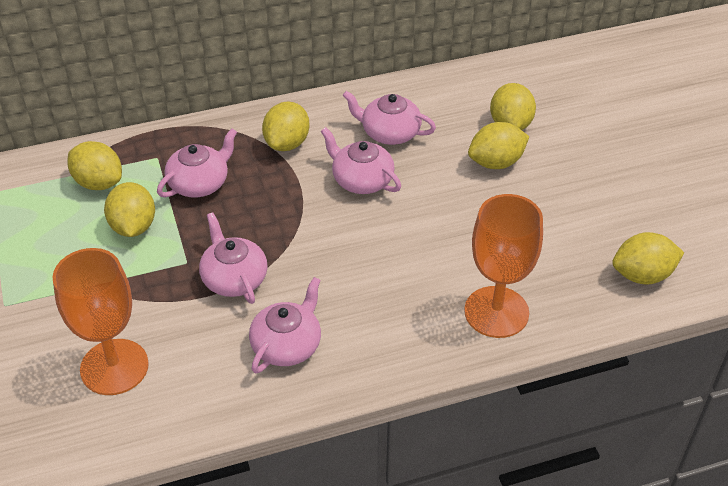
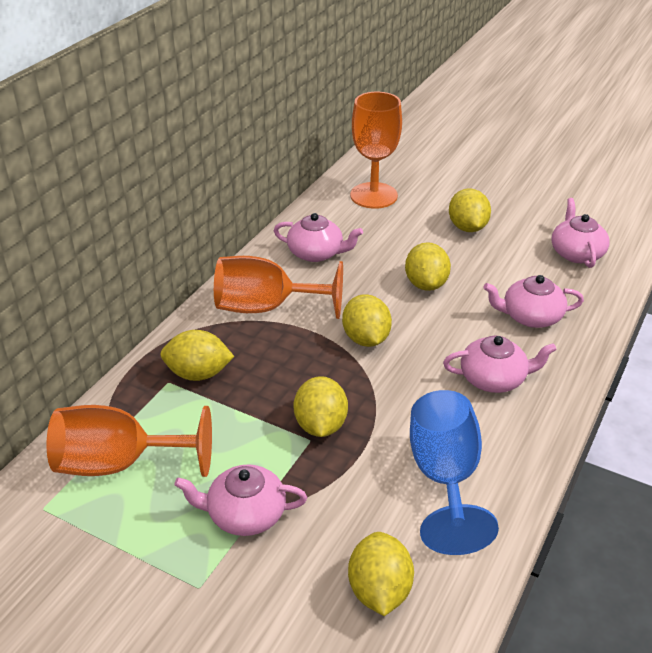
blue goblet: none = 0 -> [410,390,499,555] = 1
orange goblet: [52,248,149,395] [464,194,543,338] = 2 -> [47,405,212,477] [214,256,343,319] [350,92,402,209] = 3

